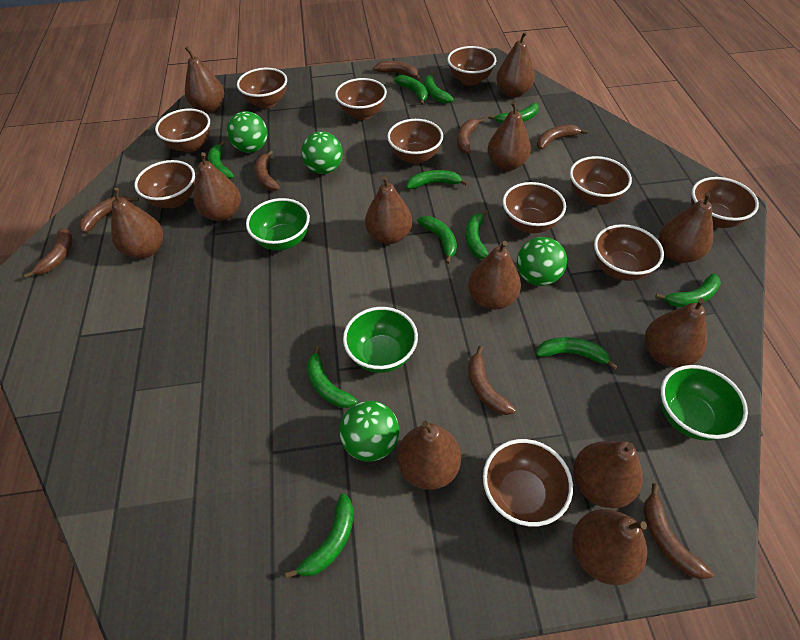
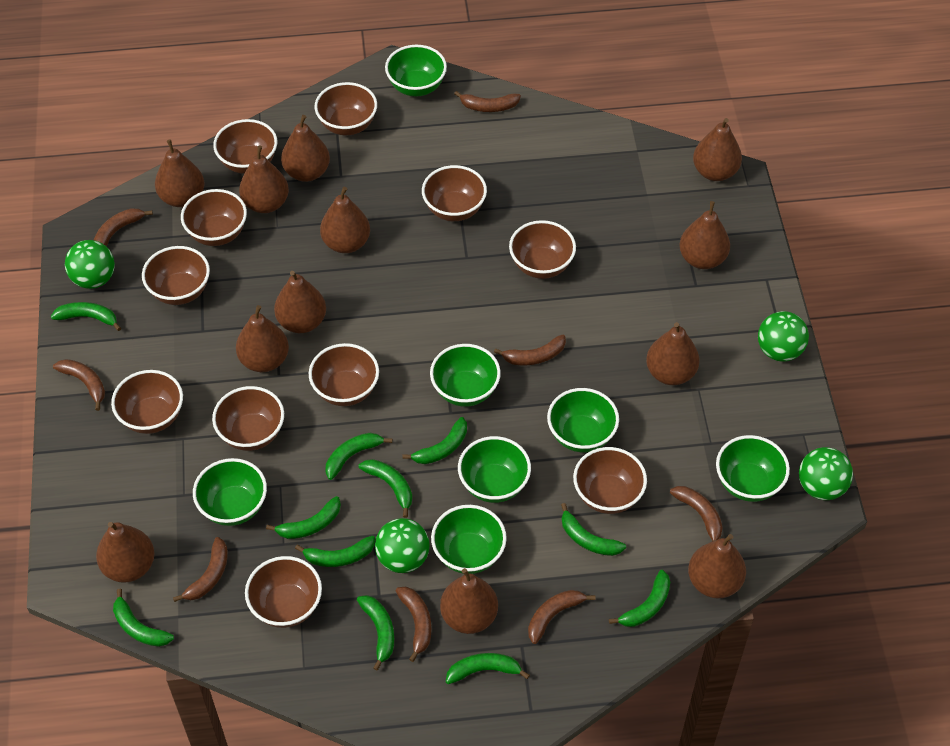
green bowl: [246,198,310,251] [343,307,418,373] [661,365,748,441] = 3 -> [193,458,267,526] [385,45,447,96] [430,344,501,407] [431,505,507,574] [458,436,531,503] [547,388,619,452] [716,435,790,502] = 7

